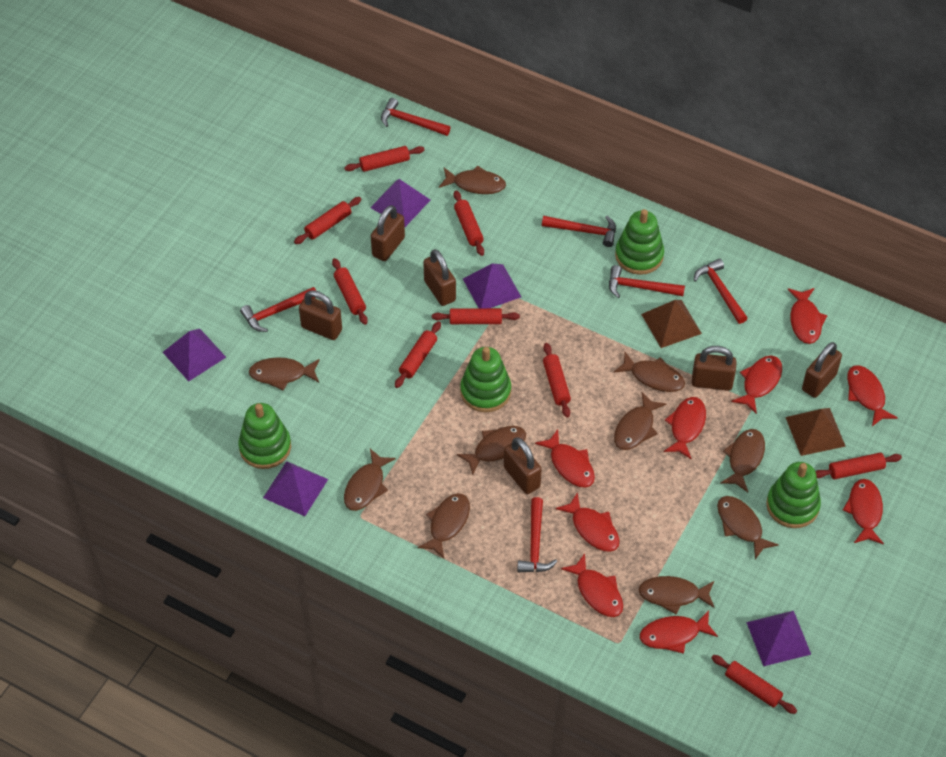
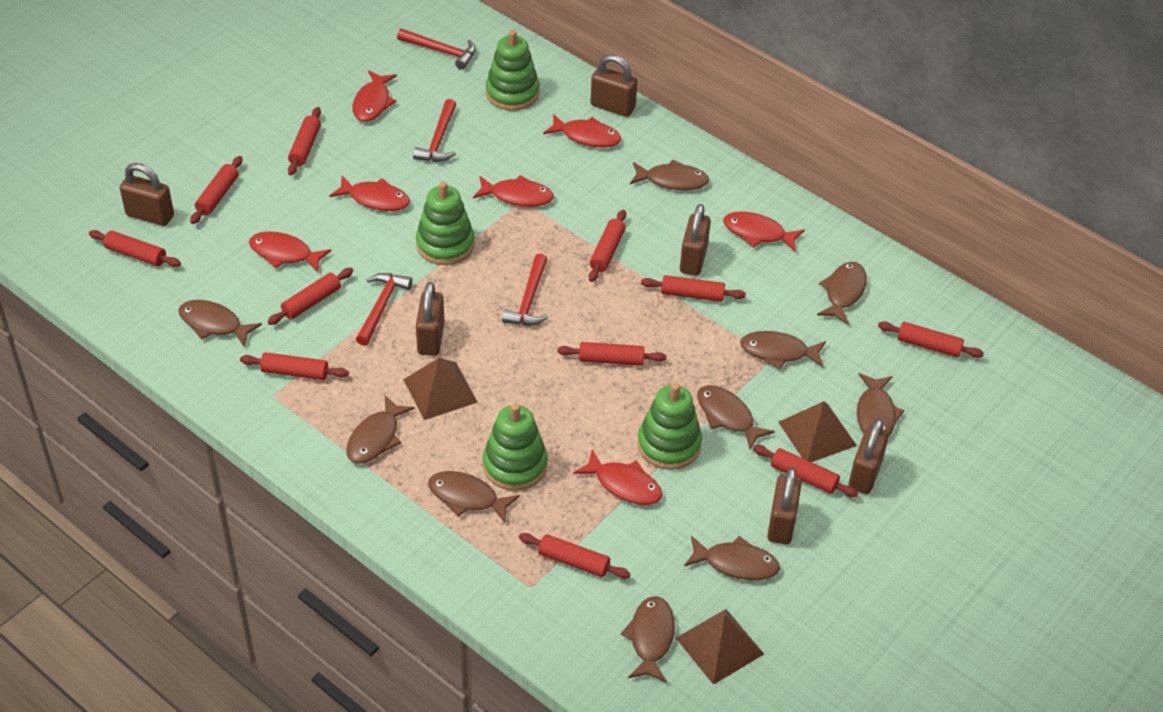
brown pyramid: [641,300,702,348] [786,408,846,456] = 2 -> [403,358,478,420] [676,609,764,685] [779,401,857,462] = 3
purple pyramid: [163,329,226,381] [263,461,328,516] [370,179,430,227] [463,264,521,308] [746,611,811,666] = 5 -> none = 0
red fish: [535,429,595,488] [556,492,620,552] [561,554,623,617] [640,610,718,654] [664,397,706,459] [731,356,782,414] [787,288,828,344] [843,479,884,545] [847,365,898,426] = 9 -> [249,231,331,273] [329,176,410,211] [353,70,397,122] [473,175,554,207] [543,114,621,148] [574,449,663,505] [723,211,805,252] = 7
red hammer: [240,287,316,332] [381,98,451,136] [517,497,557,572] [542,216,616,247] [609,265,685,298] [694,259,747,324] = 6 -> [356,273,413,346] [397,29,476,70] [413,99,456,162] [502,253,548,326] = 4
red rolling pin: [294,197,361,244] [332,258,368,325] [344,146,425,172] [395,321,441,388] [432,308,520,324] [454,191,484,256] [543,343,571,418] [712,655,797,714] [816,453,902,479] = 9 -> [89,230,181,267] [190,156,243,224] [240,352,349,380] [267,268,353,325] [288,107,321,175] [519,533,631,579] [557,342,666,366] [589,210,626,282] [641,275,746,302] [753,445,858,497] [878,321,984,358] = 11

